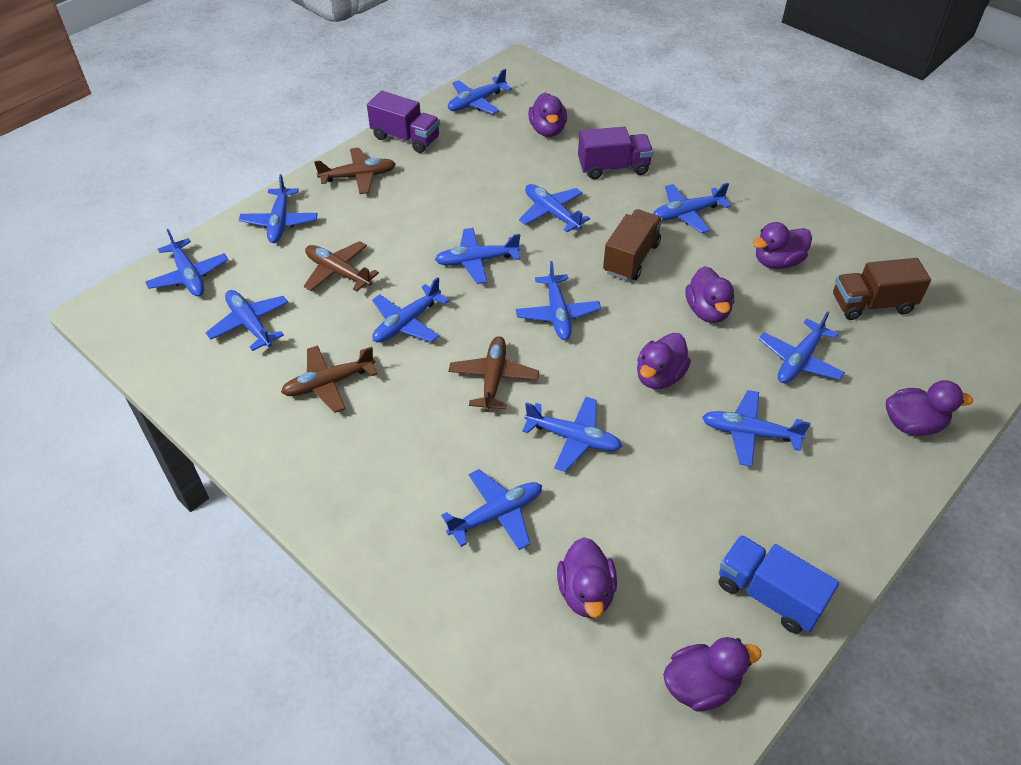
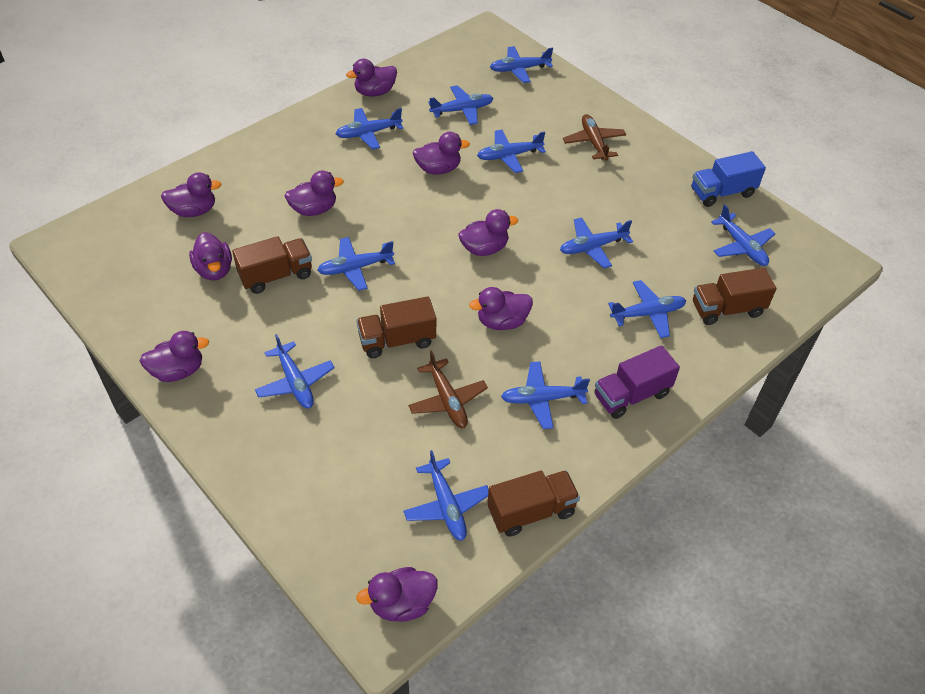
blue plane: [145,229,228,296] [206,290,289,351] [239,174,318,243] [372,277,449,343] [435,228,521,284] [441,469,542,550] [448,69,512,114] [516,261,601,340] [519,184,590,232] [522,397,622,472] [653,183,731,233] [702,390,811,467] [759,311,845,383] = 13 -> [255,334,335,408] [317,237,395,291] [336,108,403,150] [403,450,489,541] [428,85,493,125] [477,130,546,173] [490,46,553,83] [501,362,590,429] [560,217,633,268] [608,280,686,338] [711,204,775,266] = 11
brown plane: [281,345,377,413] [304,241,379,292] [314,147,396,194] [448,336,539,412] = 4 -> [408,350,488,428] [563,114,626,161] = 2
brown truck: [603,209,662,281] [833,258,931,320] = 2 -> [232,236,312,294] [356,296,436,358] [487,470,580,537] [693,268,777,325] = 4
purple duck: [528,93,567,137] [557,537,617,618] [637,333,691,389] [663,637,762,712] [686,266,734,323] [753,222,812,269] [886,380,973,436] = 7 -> [139,331,209,382] [161,172,221,217] [189,232,232,280] [285,170,344,216] [346,59,397,96] [356,567,438,622] [413,132,470,174] [459,209,518,256] [469,287,533,330] = 9
purple truck: [367,91,440,153] [578,127,653,179] = 2 -> [594,345,680,419] = 1

